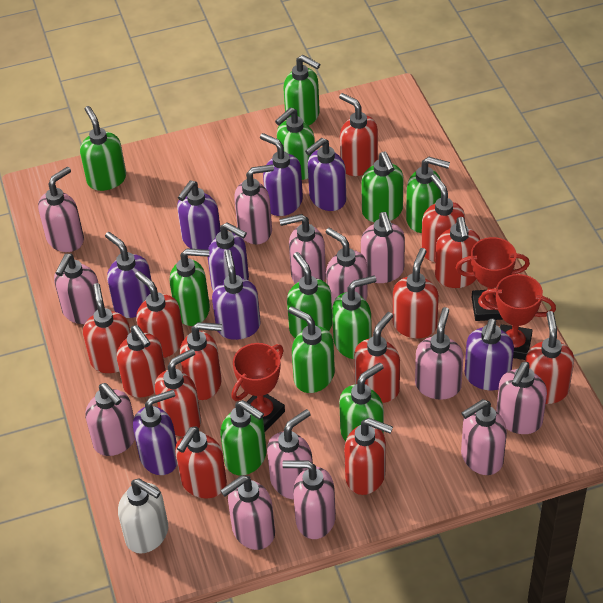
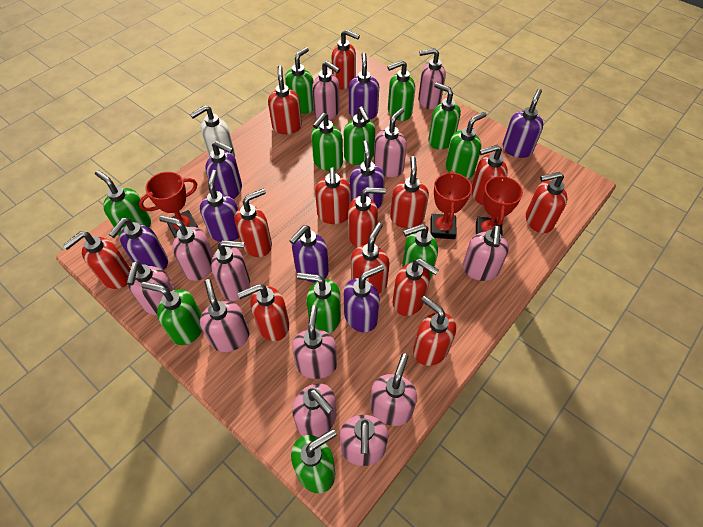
pink soap dispenser: [38,167,84,252] [54,254,98,324] [85,383,135,456] [220,475,275,550] [234,164,274,244] [267,409,313,499] [279,214,326,284] [282,460,336,539] [326,228,368,307] [361,212,405,283] [415,307,463,400] [461,399,507,475] [496,362,547,434] = 13 -> [127,261,176,315] [159,215,214,281] [200,279,250,352] [211,240,250,301] [292,305,337,379] [292,383,336,437] [312,61,340,120] [340,415,388,466] [370,353,417,426] [374,108,407,177] [418,48,446,110] [463,225,509,281] = 12

